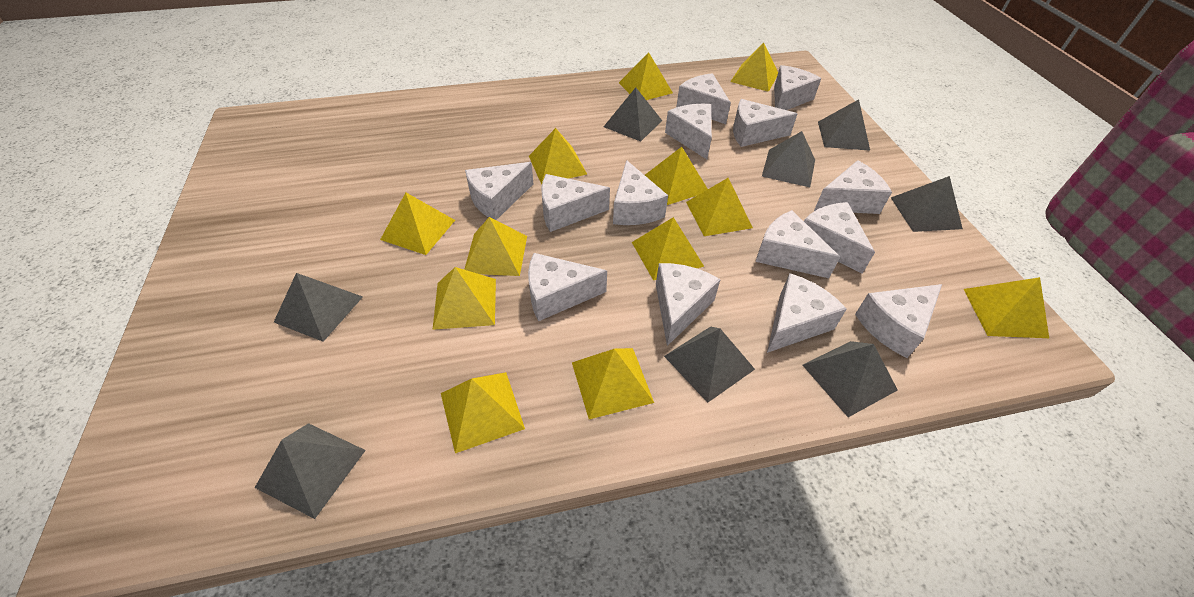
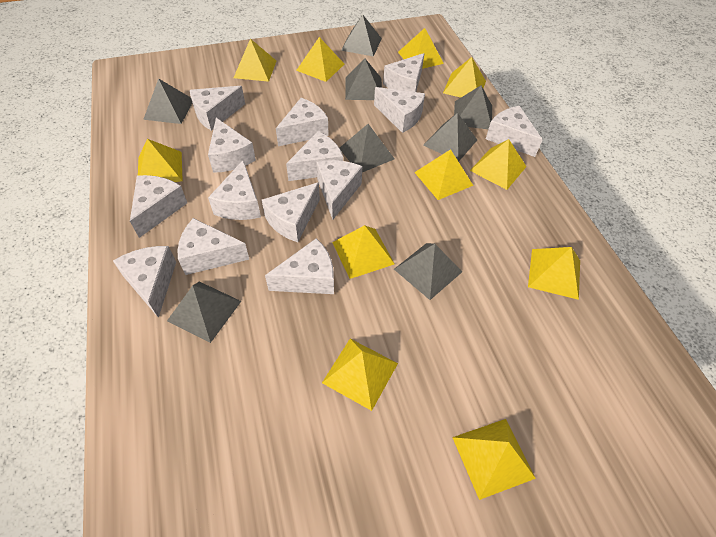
yellow pyramid: [380,193,455,255] [432,267,496,330] [441,372,525,453] [464,217,527,276] [529,128,587,184] [572,348,654,419] [619,52,673,100] [632,217,704,280] [645,147,708,205] [686,178,753,236] [730,43,778,92] [964,277,1049,338] = 12 -> [138,139,183,182] [234,39,276,82] [296,37,344,82] [322,339,398,411] [332,225,394,279] [398,28,444,69] [414,149,473,200] [443,57,486,98] [452,419,536,500] [470,139,527,190] [528,247,580,300] = 11

